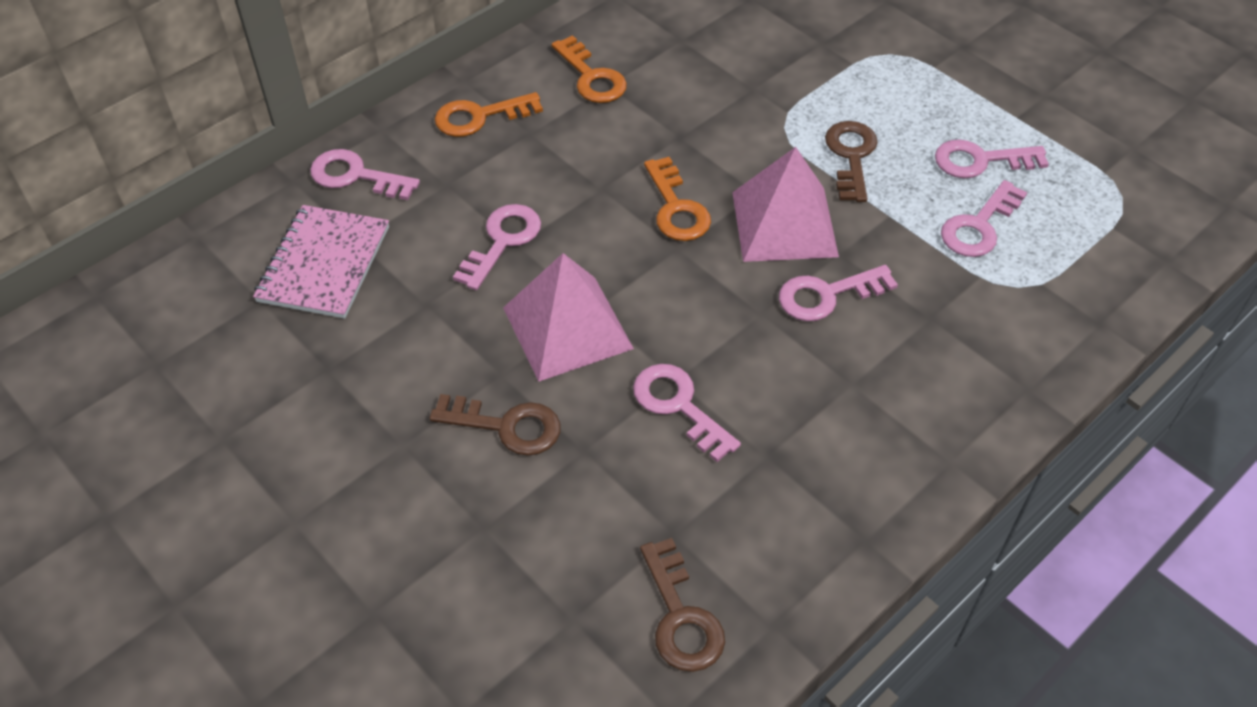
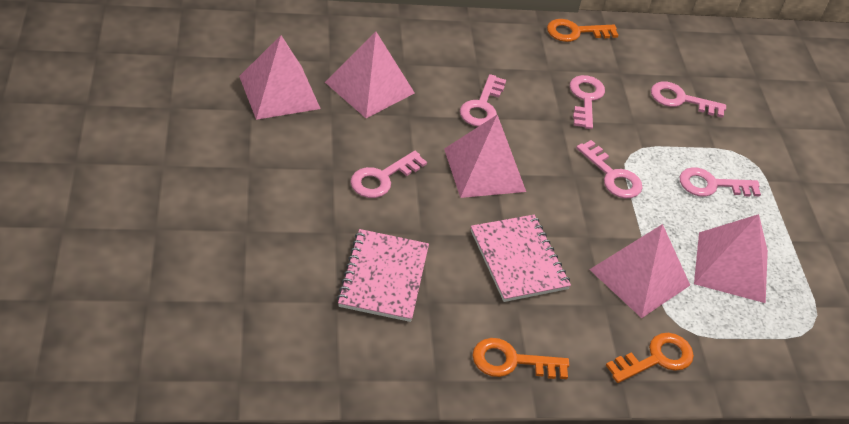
brown key: [430,394,561,456] [640,538,725,672] [825,121,878,202] = 3 -> none = 0
pink notebook: [253,205,389,319] = 1 -> [337,229,429,322] [471,215,571,302] = 2
pink pyramid: [503,253,634,382] [732,147,839,262] = 2 -> [239,35,321,120] [325,31,415,118] [444,115,526,198] [589,224,690,318] [694,214,768,303] = 5

